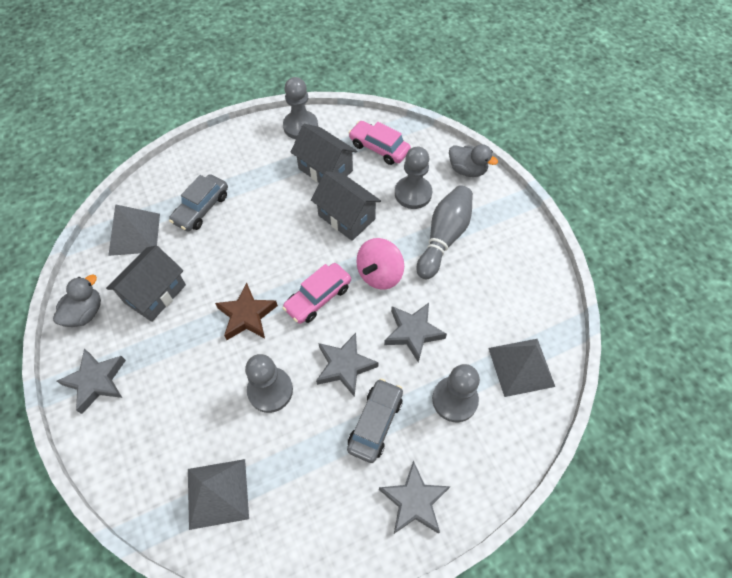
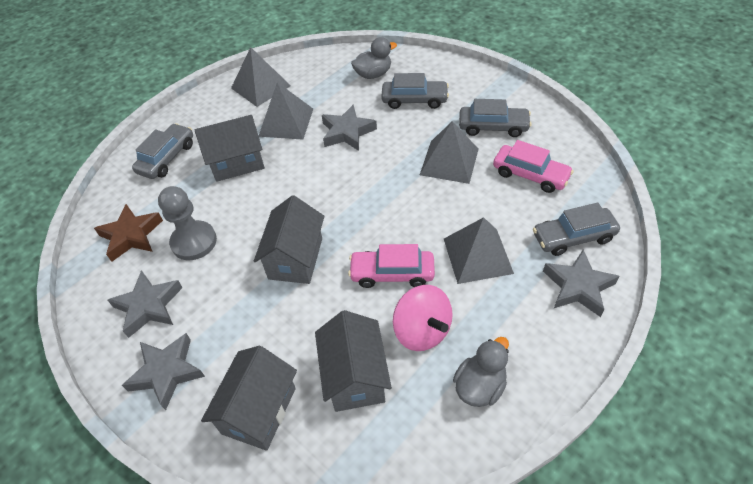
grey bowling pin: [416,185,473,279] = 1 -> none = 0
grey car: [169,174,228,231] [347,379,403,463] = 2 -> [132,123,193,179] [381,73,449,109] [459,99,532,137] [533,203,620,256] = 4
grey house: [106,245,186,322] [291,124,357,183] [311,171,381,241] = 3 -> [195,115,265,182] [201,346,297,451] [254,195,325,284] [315,310,392,412] = 4
grey pawn: [245,354,293,413] [283,77,318,139] [395,147,433,209] [432,364,480,422] = 4 -> [158,186,217,260] = 1
grey pyramid: [108,204,160,256] [188,459,249,530] [488,339,555,397] = 3 -> [231,47,291,107] [259,82,313,140] [420,121,479,184] [444,217,514,284] = 4

